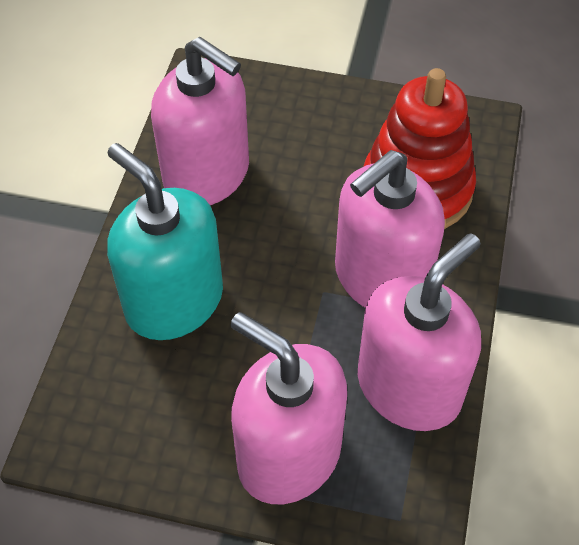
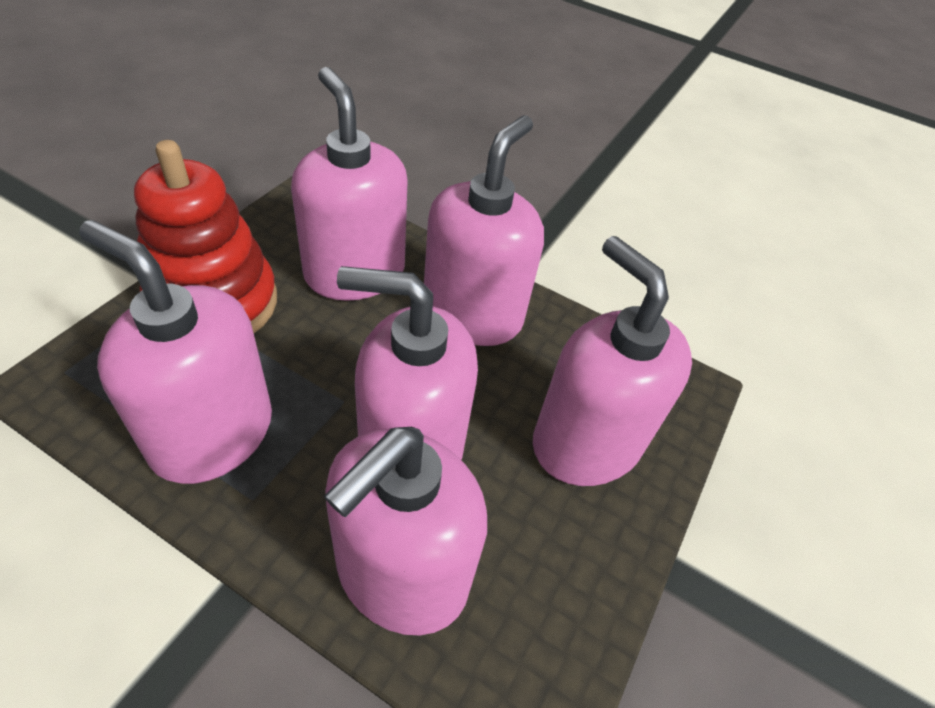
pink soap dispenser: [151,37,249,205] [231,312,347,504] [335,150,445,308] [358,233,481,431] = 4 -> [79,220,272,484] [291,67,407,301] [324,427,487,635] [337,266,478,460] [424,116,544,346] [533,236,692,486] = 6
turquoise soap dispenser: [107,143,223,340] = 1 -> none = 0

